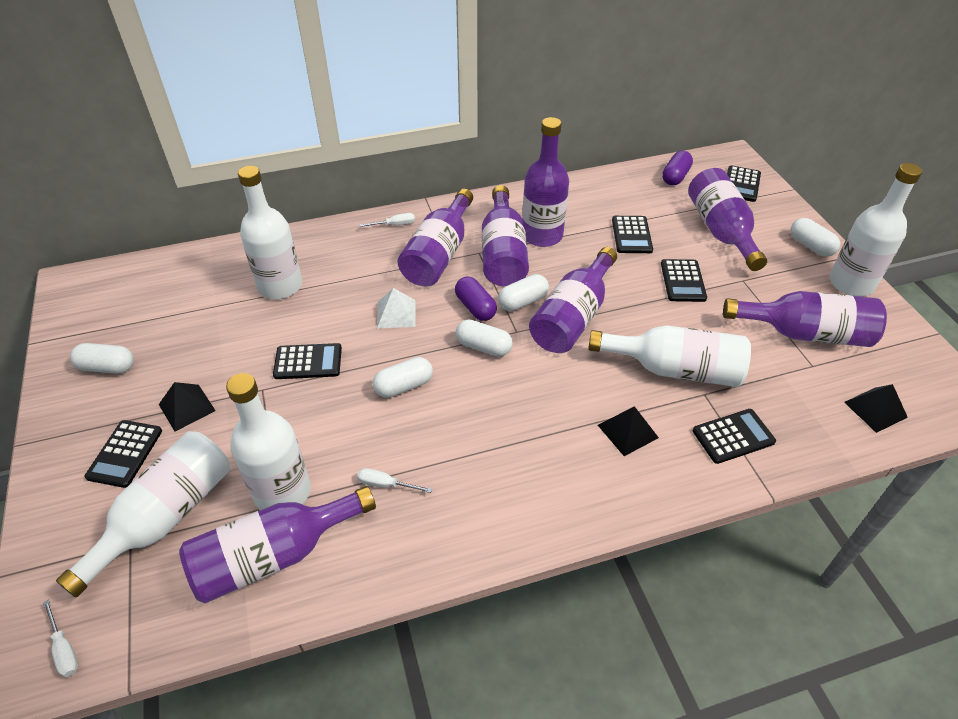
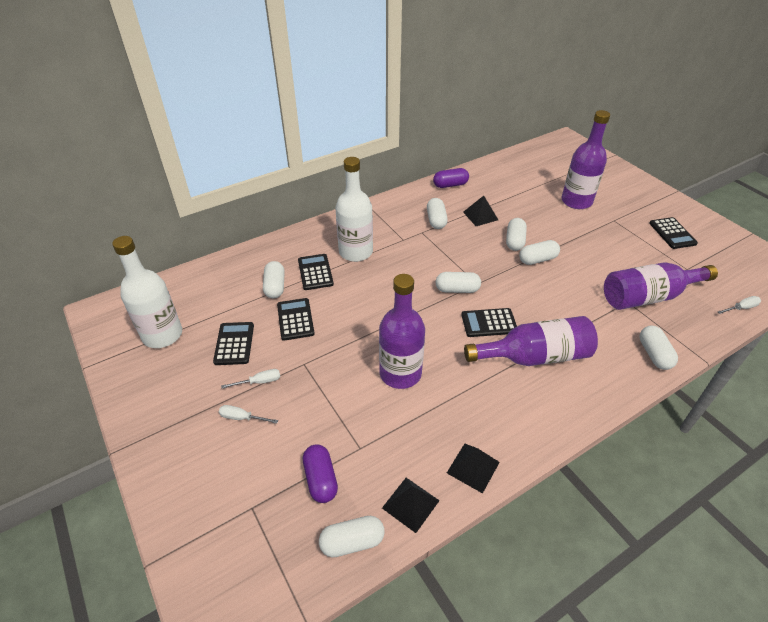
black calculator: [85,420,162,488] [273,343,342,379] [612,216,653,253] [661,259,707,302] [693,409,776,464] [727,166,761,202] = 6 -> [213,322,254,365] [277,298,315,341] [298,254,334,290] [461,308,517,337] [649,217,698,249] = 5
purple bottle: [179,486,376,603] [398,189,473,286] [482,185,529,286] [522,117,569,247] [529,247,617,353] [688,168,767,271] [723,291,887,347] = 7 -> [379,274,425,389] [464,316,598,366] [562,110,610,209] [604,262,718,310] = 4
white bottle: [56,431,230,597] [226,373,311,510] [238,166,302,299] [588,325,751,387] [829,163,922,296] = 5 -> [112,236,182,348] [336,157,373,262] = 2
white capsule: [70,343,134,374] [373,357,433,398] [456,319,513,357] [498,274,549,311] [791,218,840,257] = 5 -> [263,261,285,298] [319,516,385,557] [427,198,448,229] [436,272,481,293] [506,218,527,251] [519,240,560,265] [640,326,678,370] = 7
white pyramid: [377,288,415,328] = 1 -> none = 0

